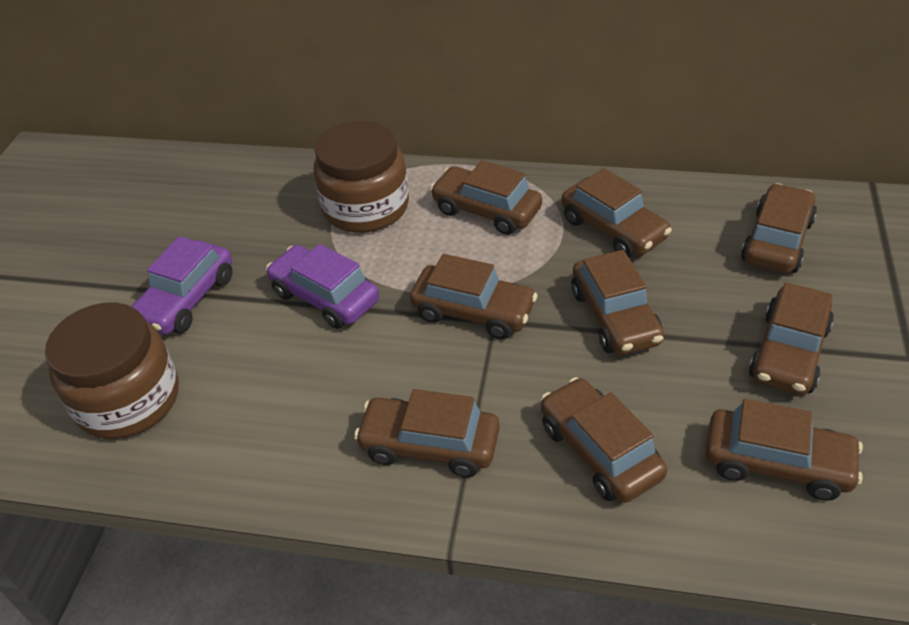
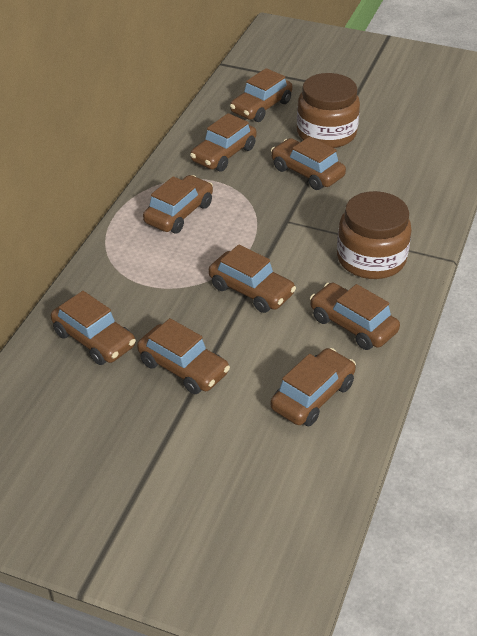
purple car: [131,236,233,335] [266,244,379,329] = 2 -> none = 0

